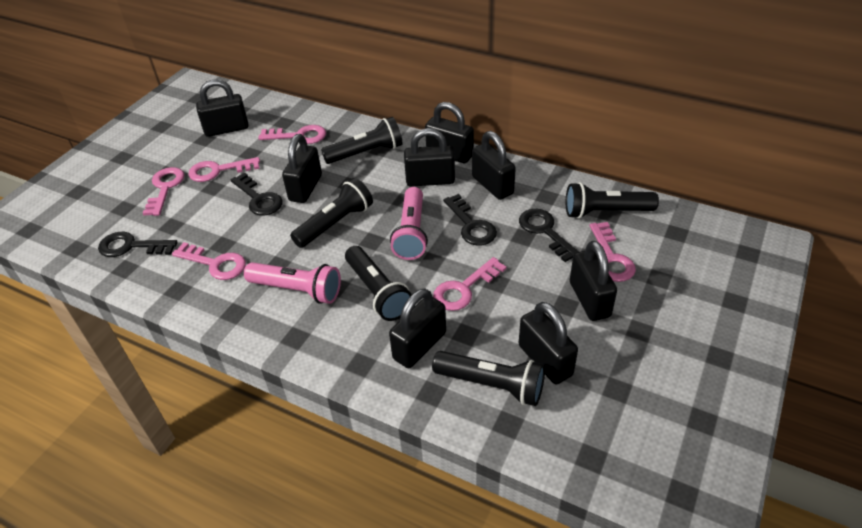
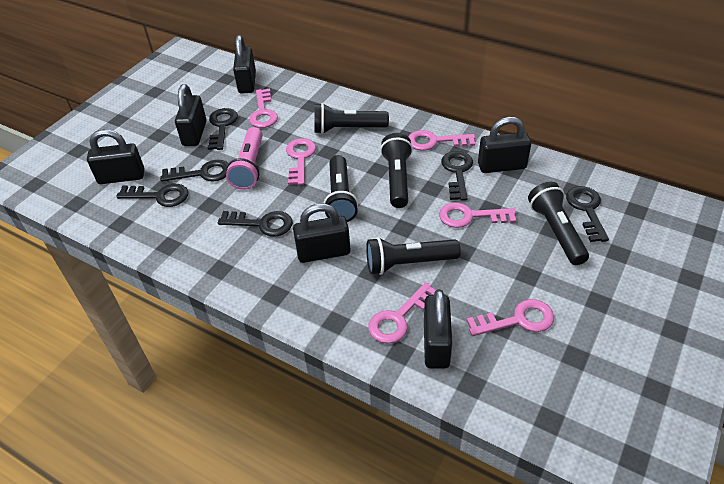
black key: [98,232,178,257] [230,173,283,216] [443,194,497,246] [519,209,579,262] = 4 -> [116,184,188,207] [160,160,229,182] [207,108,238,150] [218,211,293,237] [441,151,473,201] [566,186,609,242] = 6
black padlock: [196,79,249,137] [282,134,322,203] [389,288,446,368] [404,128,455,187] [425,102,474,163] [472,131,516,200] [519,302,578,384] [570,241,617,321] = 8 -> [87,129,144,184] [175,84,207,146] [233,35,256,94] [293,203,350,263] [424,289,452,369] [478,117,531,173] = 6
pink flashlight: [244,262,341,304] [390,187,428,260] = 2 -> [226,127,263,190] = 1

